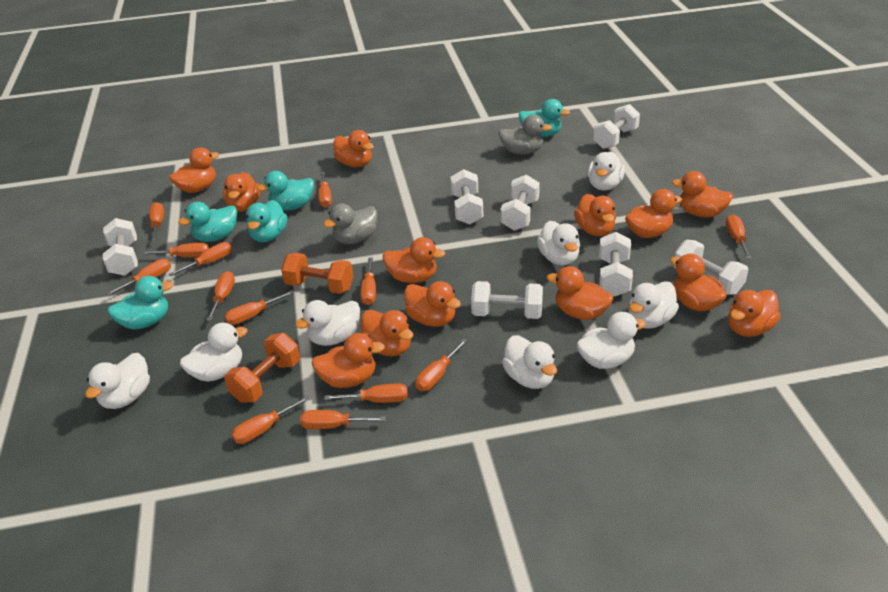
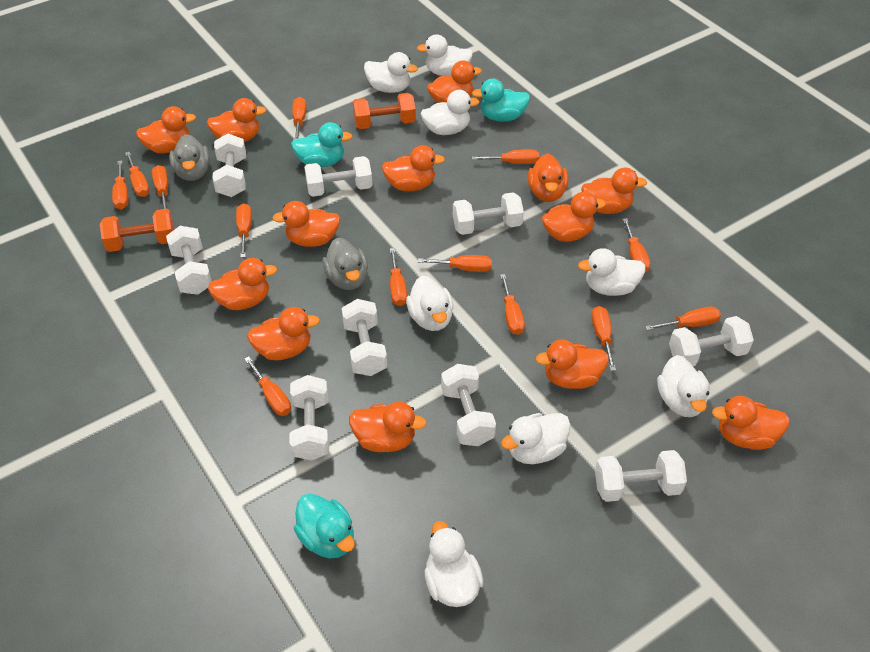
turquoise duck: [107,276,173,330] [178,202,237,242] [246,200,287,242] [257,171,314,210] [519,99,570,137] = 5 -> [291,122,353,167] [294,493,355,558] [472,79,530,122] = 3
white dumbbell: [103,218,138,276] [450,169,483,225] [471,281,543,319] [501,175,540,231] [593,104,640,149] [599,232,633,297] [674,240,748,295] = 7 -> [166,226,212,295] [212,133,246,197] [289,375,329,461] [304,156,372,197] [342,299,387,376] [441,364,496,446] [453,192,524,235] [595,450,687,502] [669,316,754,366] = 9

